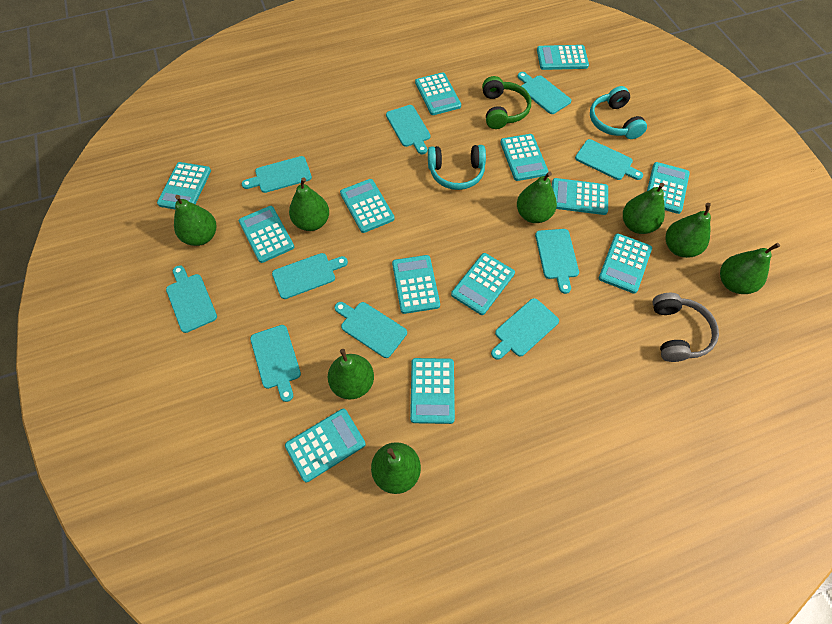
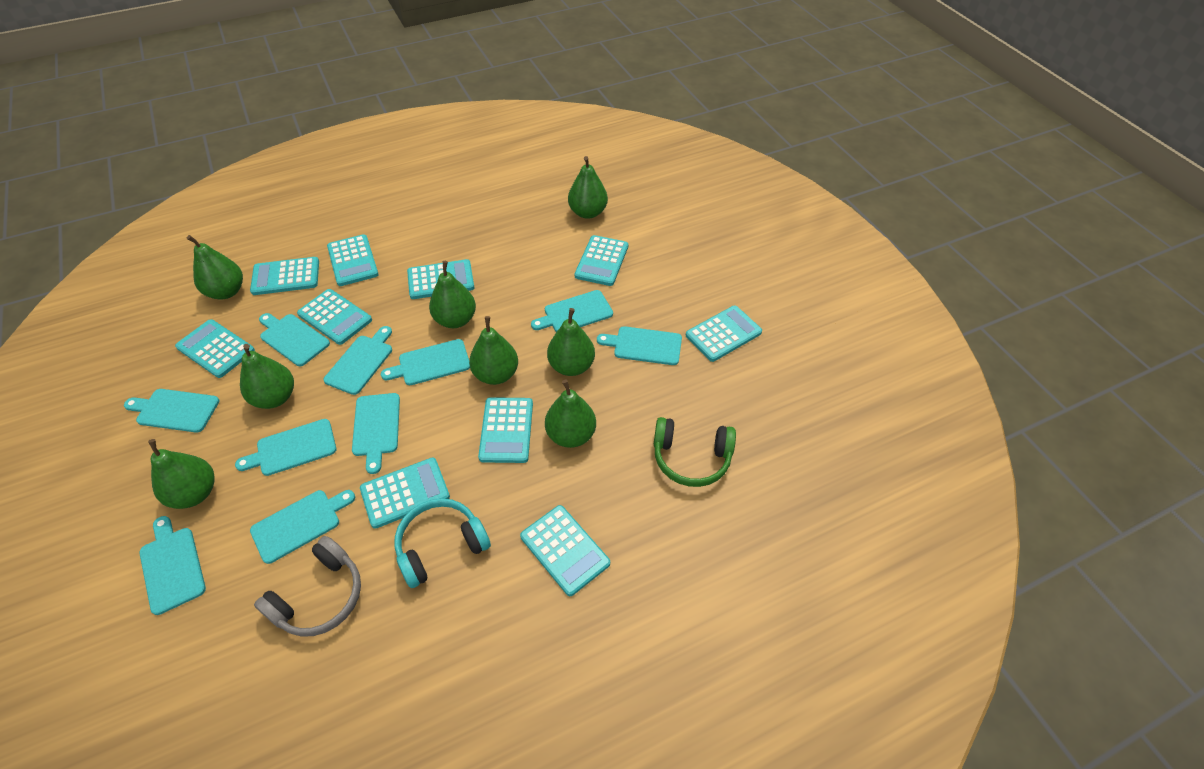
turquoise calculator: [157,162,211,209] [239,206,294,263] [285,409,366,482] [340,179,395,233] [392,255,440,314] [410,358,455,424] [415,72,461,115] [451,253,515,315] [500,134,549,181] [537,45,589,70] [552,178,608,215] [599,234,652,294] [647,162,690,214] = 13 -> [175,319,255,378] [250,257,319,295] [297,289,372,345] [327,234,379,286] [360,457,450,529] [407,259,474,299] [478,397,533,463] [520,505,610,596] [575,235,629,286] [686,305,762,362] = 10
turquoise headphones: [428,145,486,190] [590,86,647,139] = 2 -> [394,498,491,588] = 1

